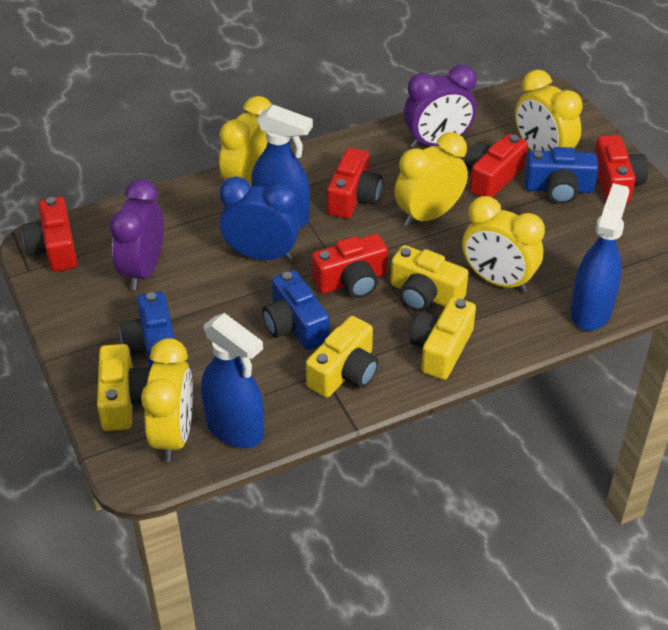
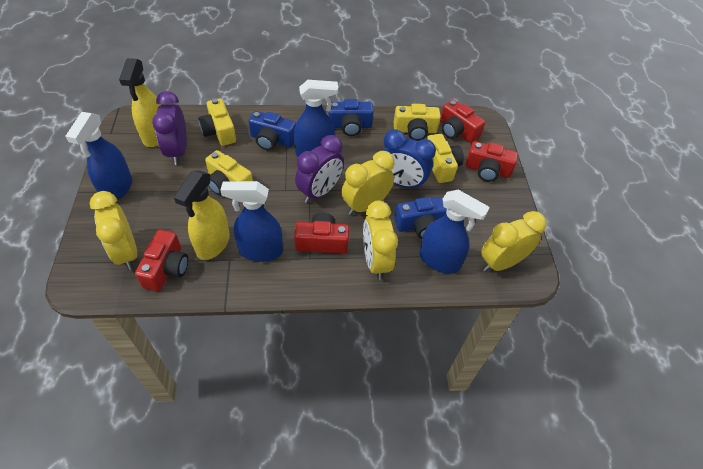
blue spray bottle: [201,313,264,448] [251,105,313,228] [570,183,630,331] = 3 -> [65,112,132,200] [220,181,283,262] [294,80,338,157] [420,190,490,274] = 4
red camera: [22,197,77,272] [312,234,388,298] [327,148,383,219] [465,134,528,198] [595,135,648,204] = 5 -> [135,230,188,291] [294,213,349,254] [440,100,485,143] [466,141,518,182] = 4
yellow clock: [141,338,193,462] [219,96,272,187] [394,132,468,227] [462,196,545,293] [515,70,583,151] = 5 -> [90,191,137,270] [341,151,395,215] [363,201,398,280] [481,211,547,272] = 4
yellow spray bottle: none = 0 -> [119,58,161,147] [174,170,230,260] = 2

